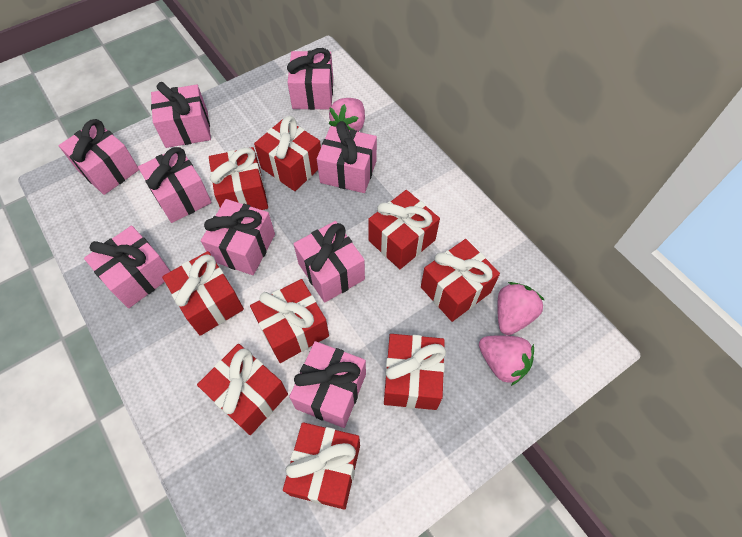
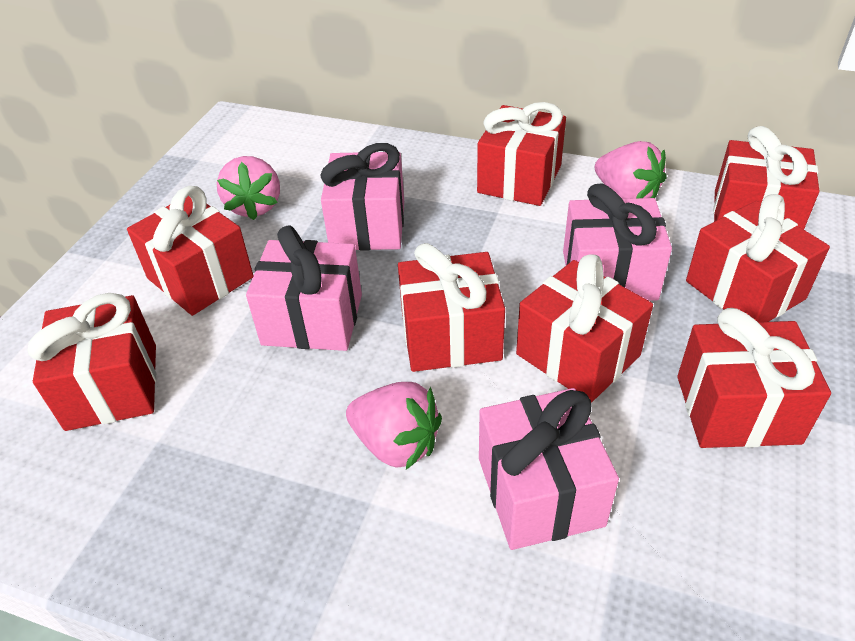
pink gift: [59,119,139,195] [84,226,171,308] [138,147,212,223] [151,82,211,148] [201,199,275,275] [287,48,333,110] [289,341,366,428] [294,221,365,303] [317,121,377,193] = 9 -> [246,226,362,351] [320,143,404,251] [479,388,619,550] [563,183,672,301] = 4
red gift: [162,251,244,336] [197,344,288,435] [209,147,268,210] [250,279,329,363] [254,116,321,191] [283,422,360,510] [368,190,440,269] [384,334,446,410] [421,239,500,322] = 9 -> [28,293,156,431] [127,186,254,316] [398,243,505,372] [477,102,566,206] [516,255,653,403] [677,308,831,448] [686,194,830,322] [713,126,819,229] = 8

